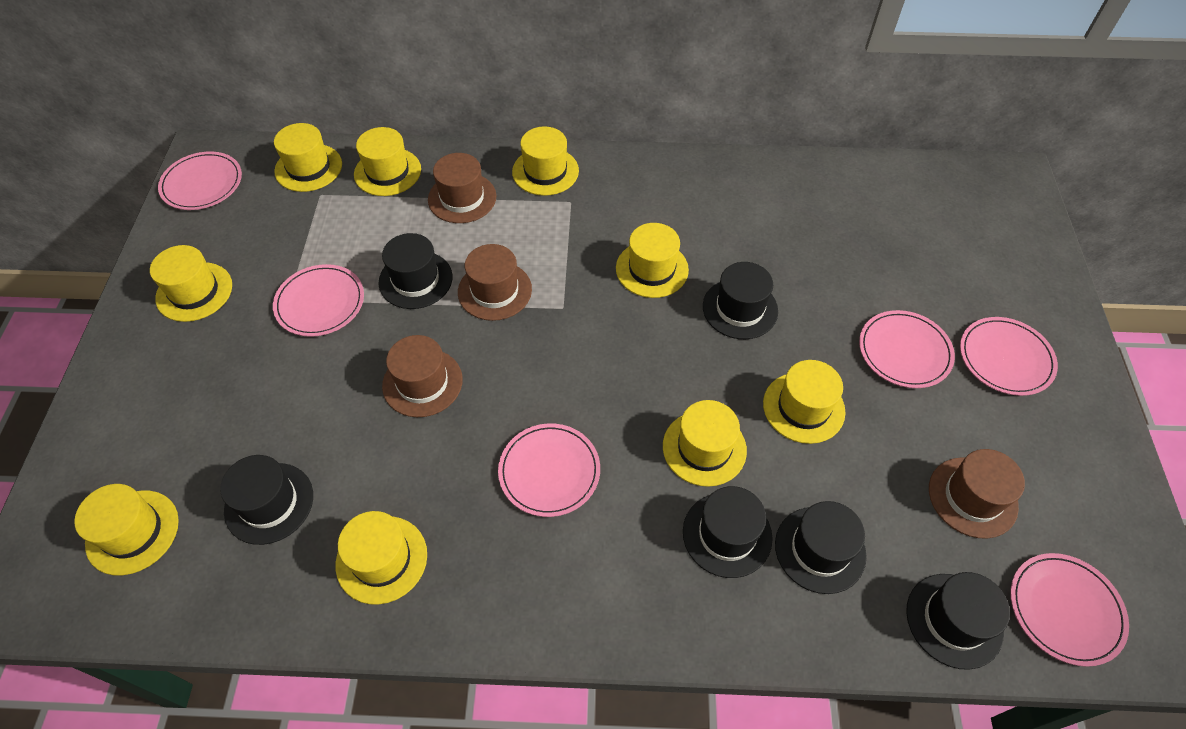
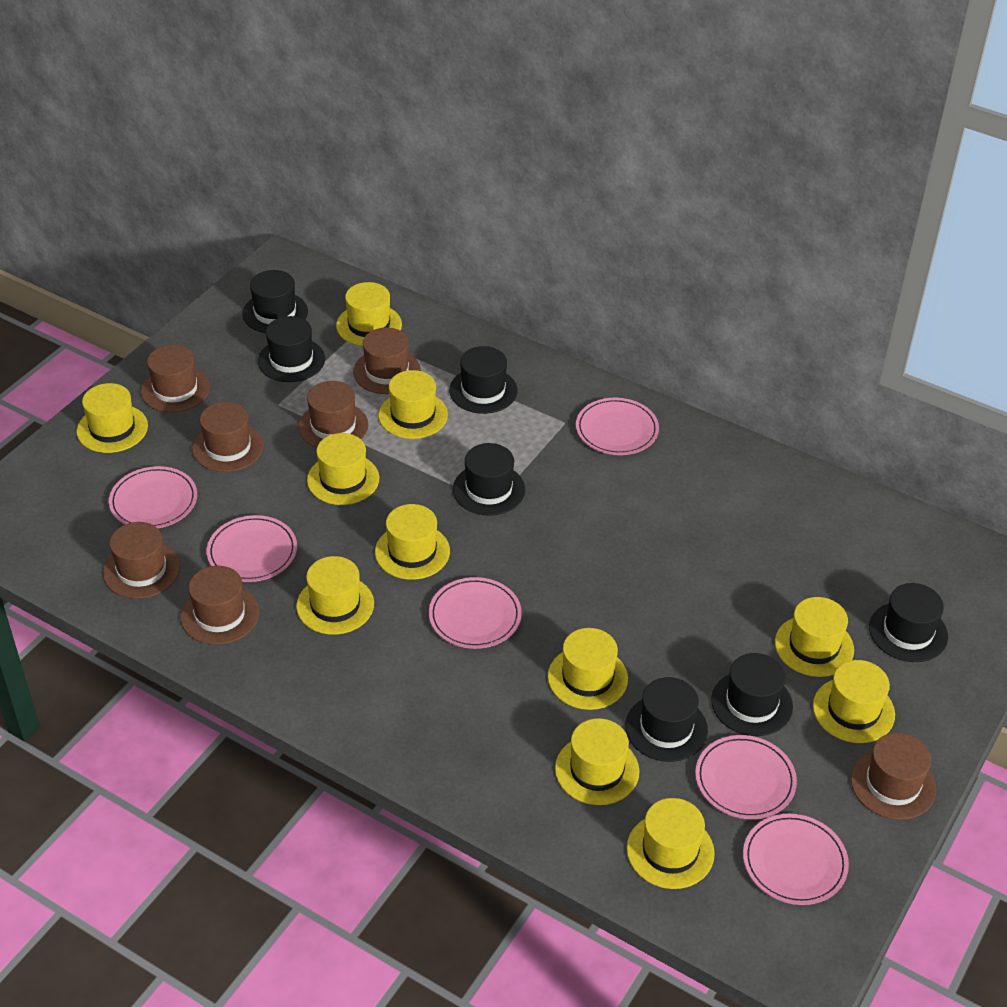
black hat: [220,455,313,545] [378,233,453,309] [683,486,773,578] [703,262,778,339] [775,501,867,594] [906,572,1010,670] = 6 -> [242,270,308,333] [258,316,325,382] [449,346,517,414] [453,443,525,516] [625,677,708,762] [711,653,793,736] [869,583,948,662] = 7
brown hat: [382,335,463,417] [428,153,496,223] [458,244,532,321] [929,449,1025,539] = 4 -> [103,522,180,599] [141,345,210,412] [181,566,259,645] [192,401,264,472] [298,381,368,448] [353,328,421,394] [851,732,936,820] = 7
yellow hat: [74,484,179,575] [150,245,232,322] [274,123,342,192] [336,511,427,605] [354,127,421,196] [512,126,579,196] [616,223,689,298] [663,400,747,487] [763,360,846,444] = 9 -> [77,383,148,453] [296,556,374,635] [307,433,379,505] [336,282,402,346] [375,504,450,580] [378,370,448,439] [548,628,628,710] [555,718,639,805] [627,798,715,889] [775,597,854,677] [813,660,895,743] = 11

